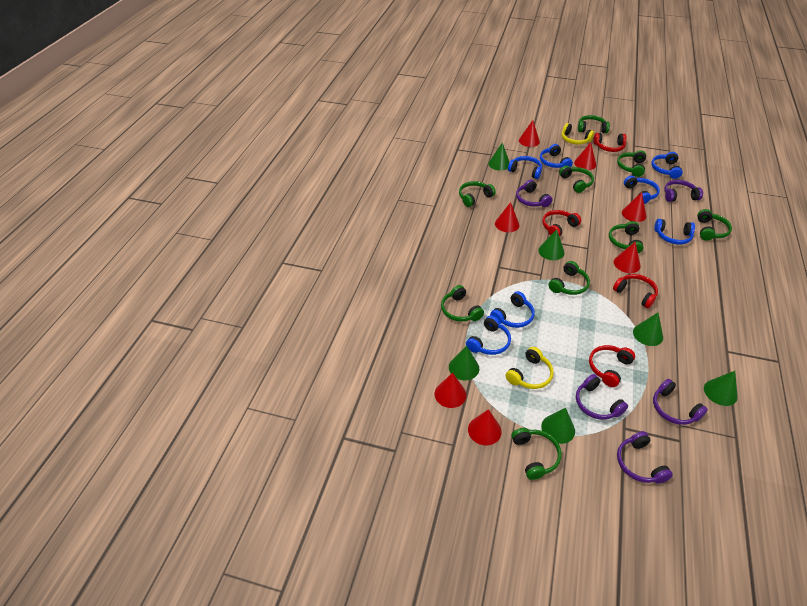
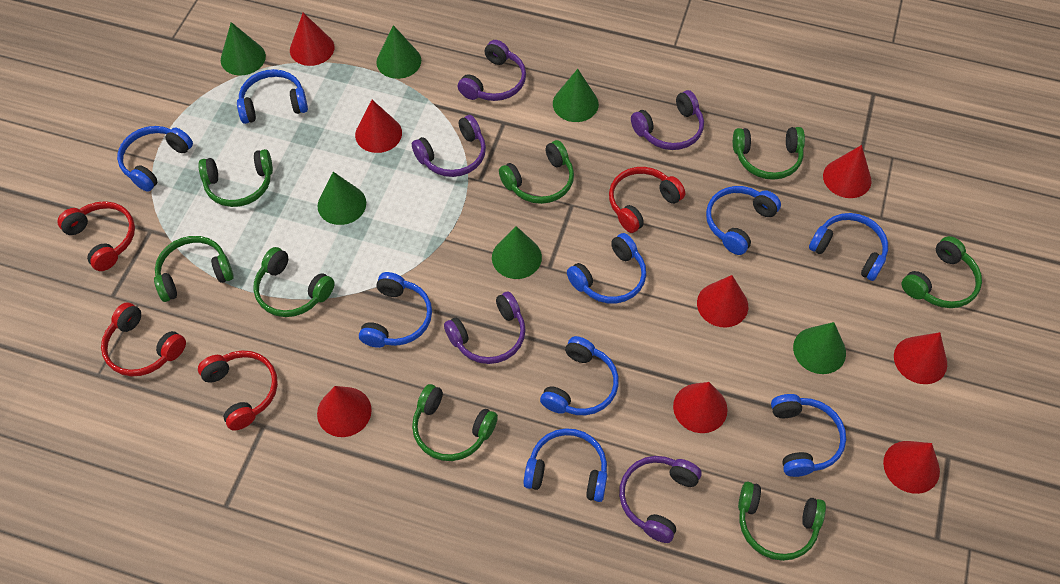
blue headphones: [466,315,511,355] [490,291,535,328] [508,156,542,179] [540,144,573,168] [624,176,660,204] [651,152,683,179] [654,219,695,245] = 7 -> [117,126,193,192] [237,69,308,124] [359,272,432,348] [523,428,607,502] [540,336,619,415] [567,233,646,303] [706,186,781,255] [771,394,846,477] [809,213,888,281] = 9
green headphones: [441,285,484,322] [459,181,496,207] [511,428,561,480] [548,261,590,295] [559,165,594,193] [578,115,610,133] [609,221,644,253] [617,150,646,177] [697,209,732,241] = 9 -> [154,236,234,302] [198,149,273,207] [253,247,335,317] [412,384,498,461] [499,140,574,204] [733,127,805,180] [738,482,826,561] [902,236,982,308] = 8
red cone: [435,373,466,408] [468,409,502,445] [495,202,519,232] [519,120,540,147] [574,142,596,170] [614,241,641,273] [622,192,647,222] = 7 -> [290,13,334,66] [317,386,372,437] [355,100,402,153] [673,382,728,433] [697,275,748,327] [823,145,872,198] [883,441,940,494] [894,332,947,384] = 8
yellow headphones: [506,347,554,389] [561,123,594,144] = 2 -> none = 0

